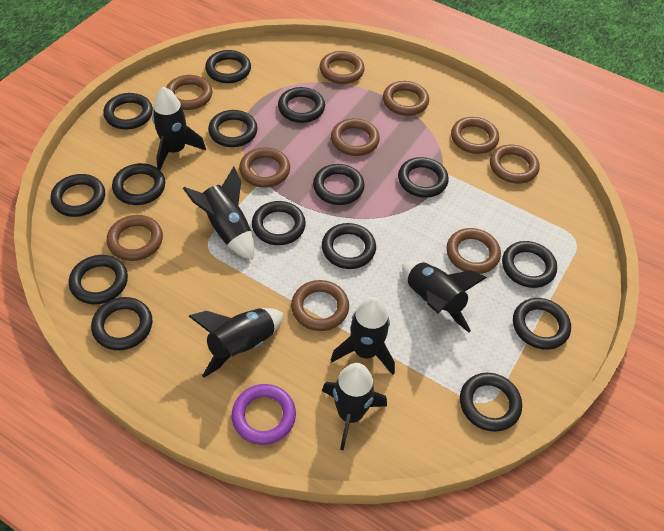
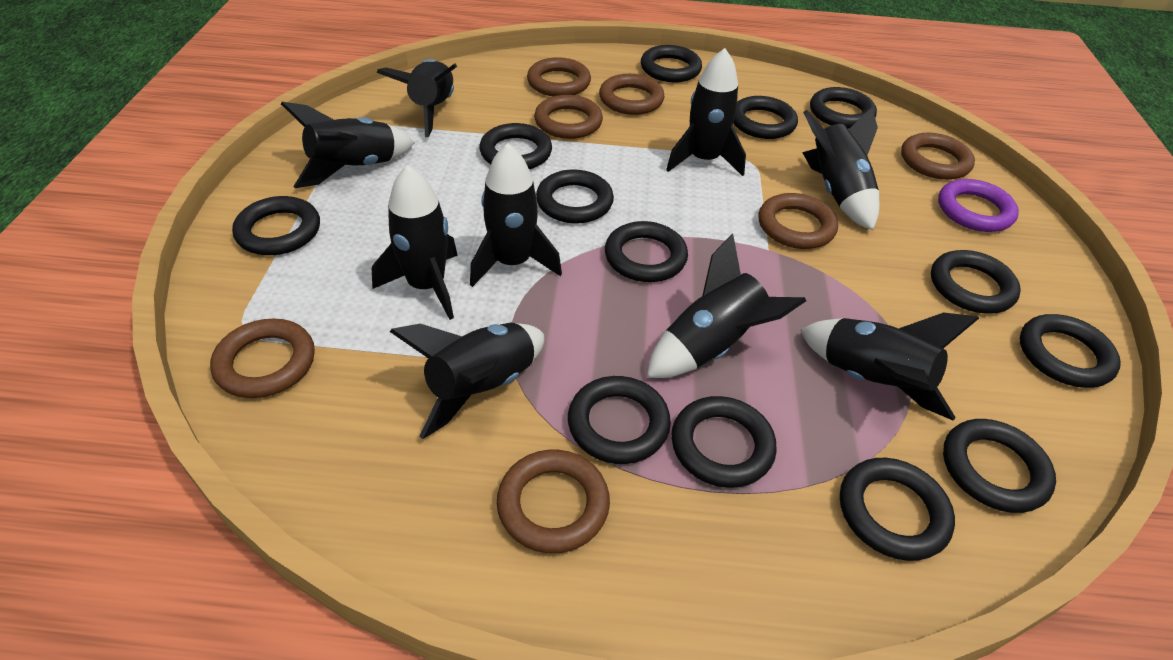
black ring: [51,174,105,217] [69,255,128,304] [91,297,152,350] [103,93,153,129] [112,163,165,205] [205,50,251,83] [208,110,258,147] [252,201,306,245] [278,87,325,123] [313,164,365,205] [322,223,376,269] [398,157,449,198] [460,373,522,432] [502,241,557,288] [513,298,571,350] = 15 -> [232,196,320,255] [480,123,552,169] [536,169,614,224] [568,376,671,464] [605,221,688,282] [641,45,702,82] [671,396,777,488] [733,96,798,139] [810,87,877,129] [840,458,955,561] [931,250,1021,314] [943,419,1056,513] [1020,314,1121,388] = 13
black rocket: [152,87,206,170] [183,166,254,260] [189,308,283,378] [322,363,387,451] [331,297,395,375] [402,261,487,333] = 6 -> [281,102,415,188] [372,165,458,320] [377,59,457,137] [390,323,544,439] [470,143,562,287] [647,234,806,378] [666,48,746,176] [800,312,979,421] [802,107,879,230] = 9
brown ring: [107,215,163,261] [166,75,212,110] [239,147,290,188] [291,280,349,331] [320,51,365,84] [331,118,380,156] [383,81,429,116] [446,228,501,274] [451,117,499,154] [490,145,539,184] = 10 -> [210,319,315,398] [497,450,610,553] [527,57,591,96] [534,95,603,139] [599,74,664,115] [759,193,838,249] [901,133,975,180] = 7

